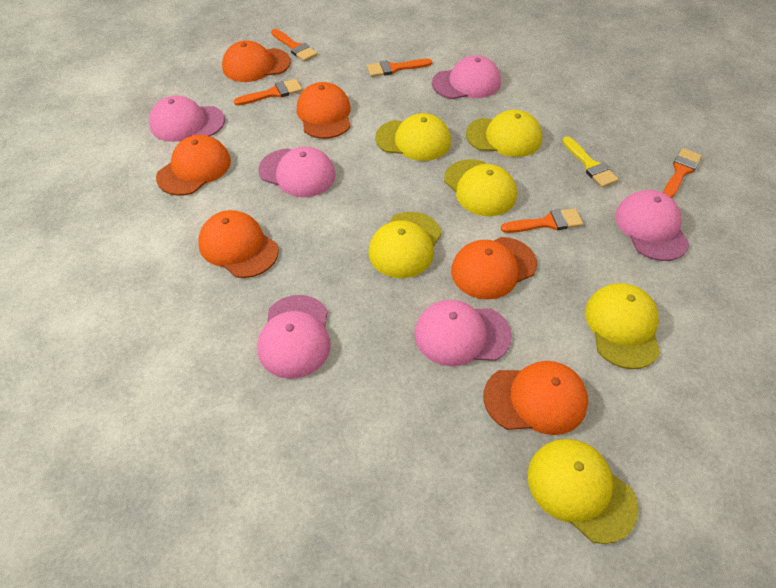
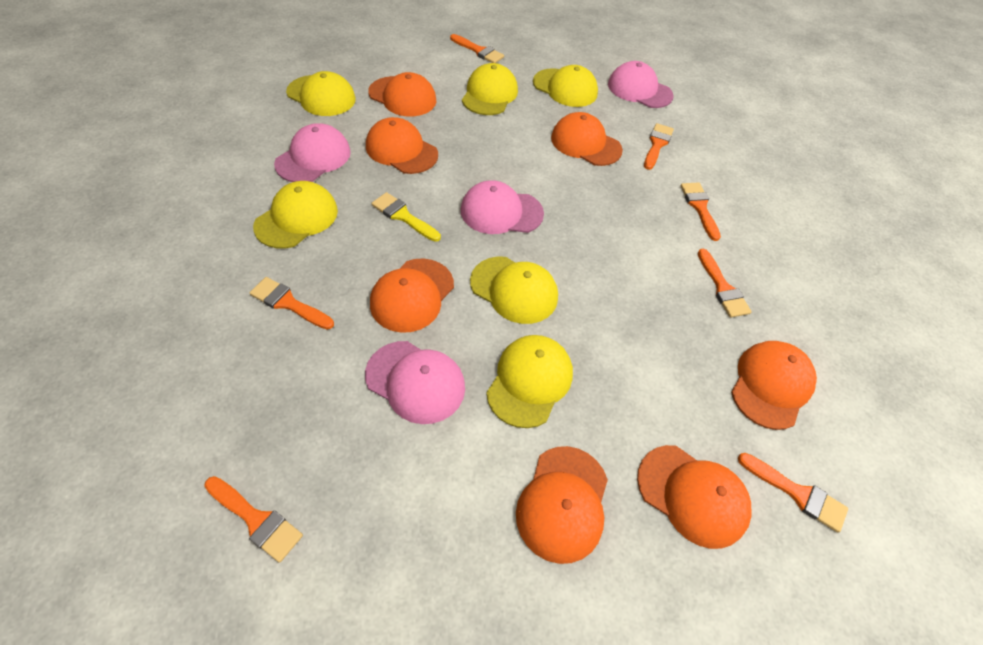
orange brush: [234,79,302,106] [271,29,318,61] [367,59,432,77] [501,208,583,233] [663,148,702,198] = 5 -> [204,476,303,563] [249,277,334,330] [450,34,504,63] [644,123,674,170] [680,182,721,241] [698,249,752,318] [738,453,848,532] = 7
orange cap: [156,135,231,196] [198,210,279,278] [222,40,291,82] [297,82,351,139] [451,237,537,300] [483,361,588,435] = 6 -> [366,117,438,174] [368,72,436,117] [370,259,454,333] [516,446,608,564] [551,112,623,166] [637,445,751,549] [731,341,817,430] = 7
pink cap: [149,96,225,142] [258,147,336,197] [258,295,331,379] [415,300,512,366] [432,55,501,99] [615,190,690,261] = 6 -> [274,123,351,182] [365,341,465,424] [461,180,544,234] [608,61,673,108] = 4

